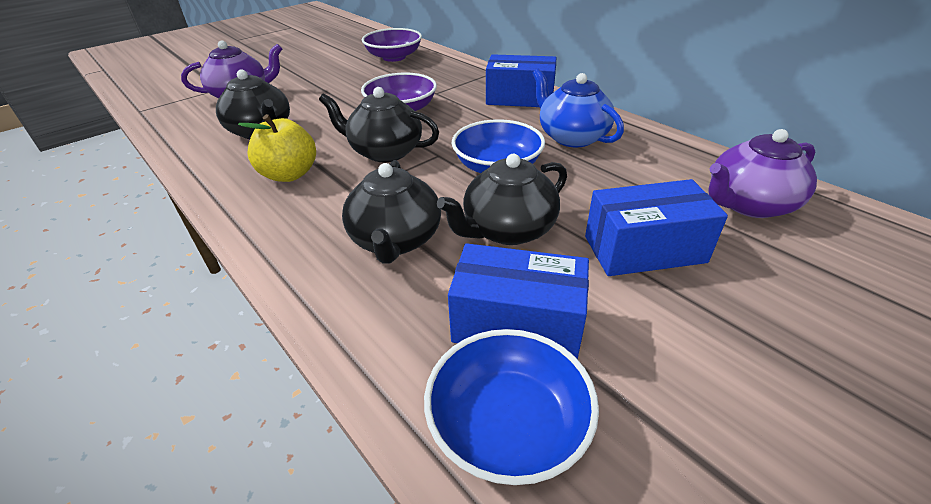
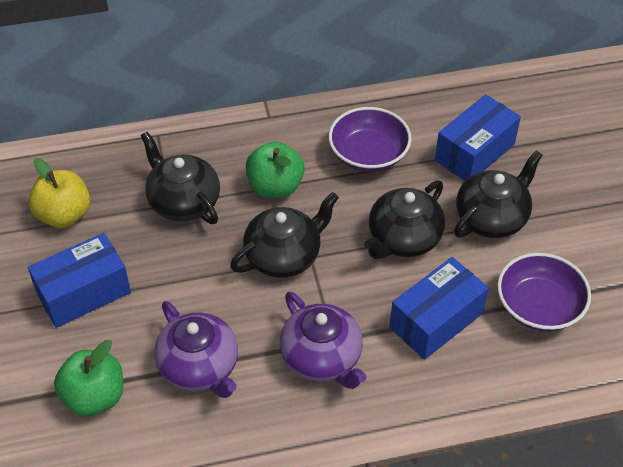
blue bowl: [424,329,599,485] [452,119,545,173] = 2 -> none = 0
blue teapot: [532,69,624,148] = 1 -> none = 0
green apple: none = 0 -> [54,340,123,417] [246,142,305,198] = 2

